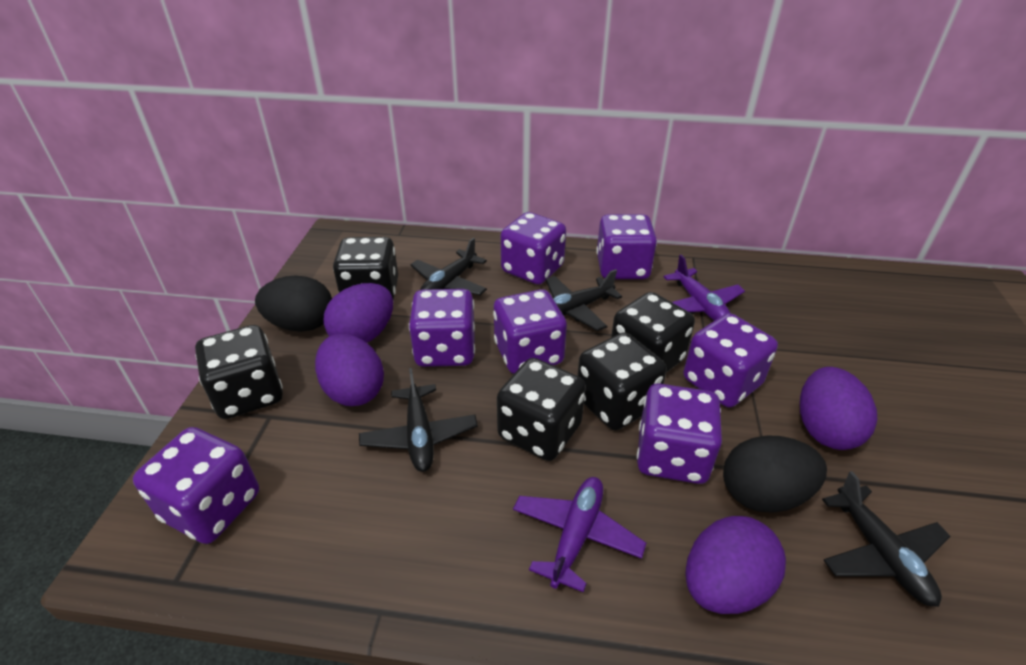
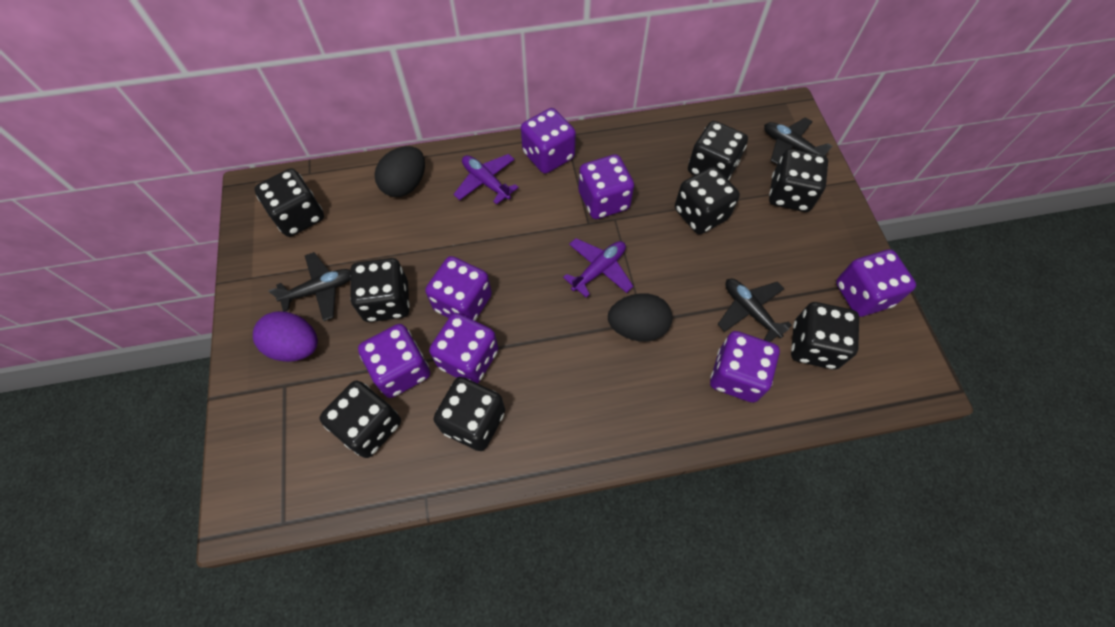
black dice: [195,325,283,419] [333,237,398,300] [497,358,586,461] [577,332,667,430] [611,292,695,373] = 5 -> [254,168,324,237] [320,381,401,458] [350,258,410,322] [434,377,505,451] [675,167,740,234] [688,121,748,180] [769,149,828,212] [791,302,859,369] = 8
black plane: [359,368,478,472] [410,238,487,295] [545,269,622,331] [822,471,951,607] = 4 -> [268,252,351,321] [717,278,792,342] [764,117,832,165] = 3
purple egg: [315,334,384,406] [323,283,393,343] [686,516,786,614] [800,367,877,450] = 4 -> [253,311,318,362] = 1

